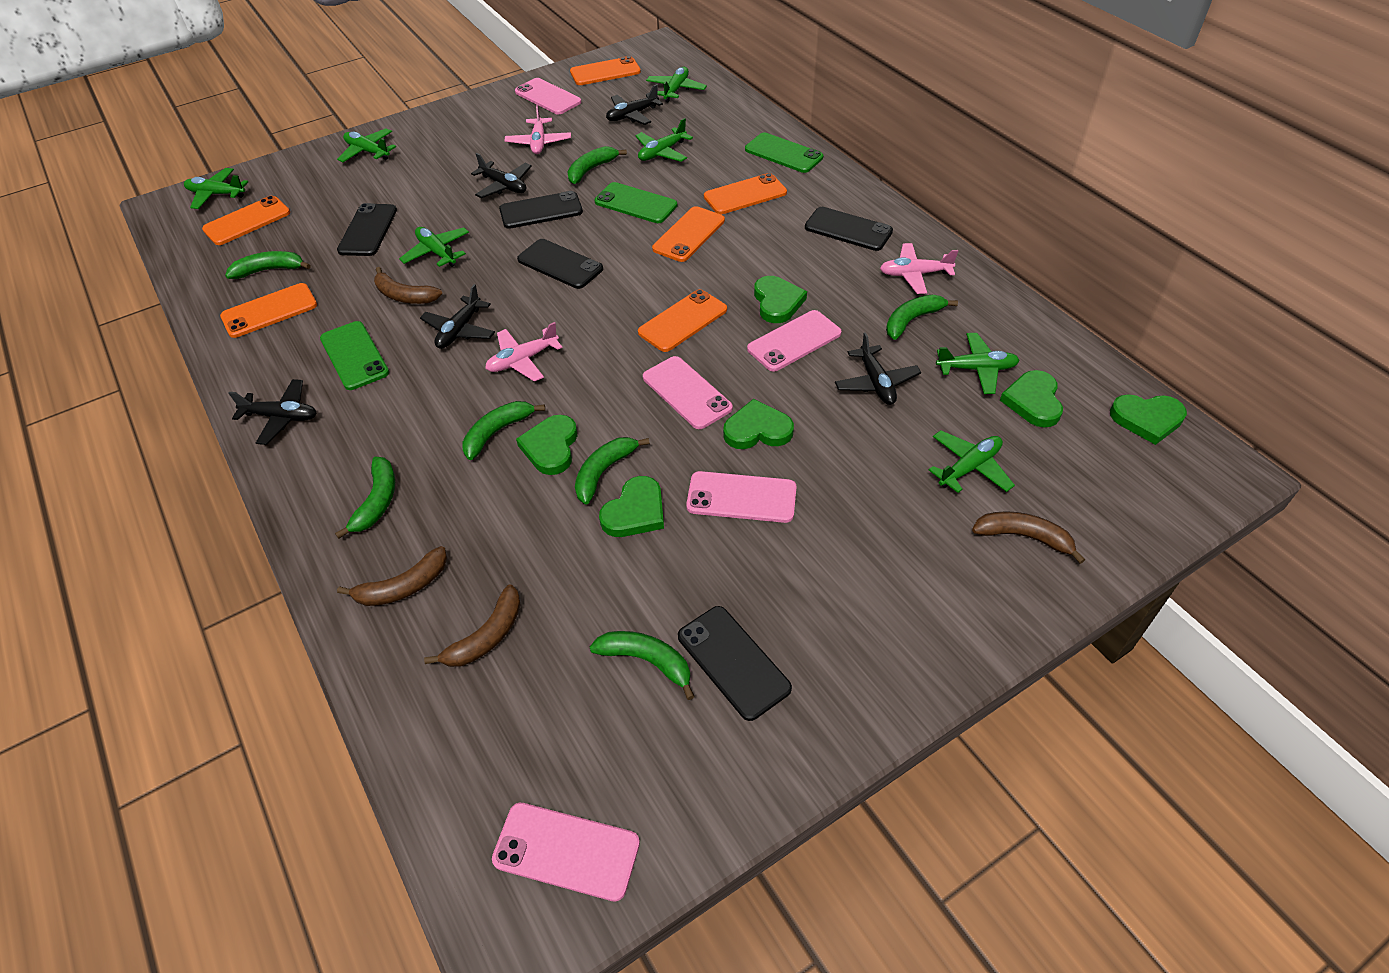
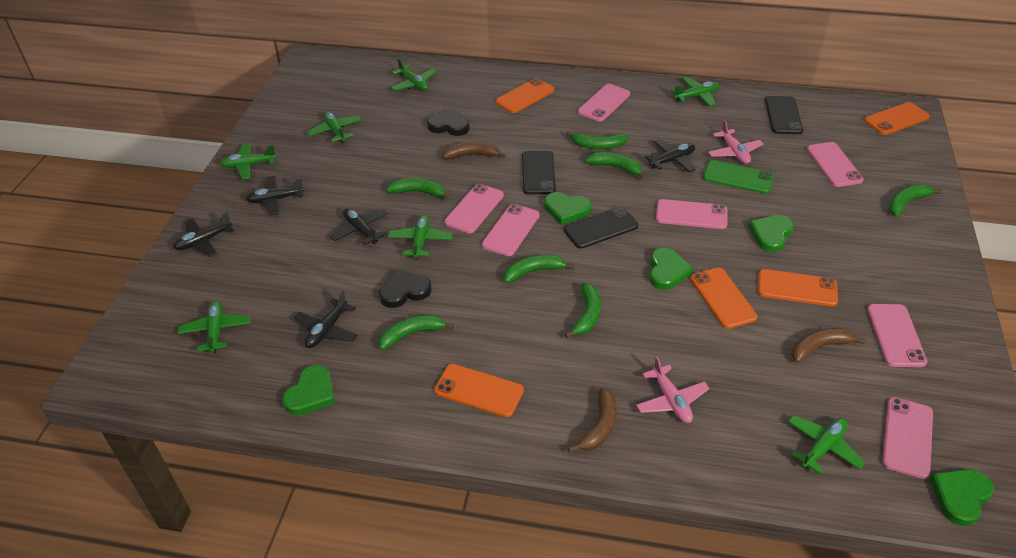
black heart: none = 0 -> [379,270,432,308] [427,109,470,136] = 2
black phone: [337,203,397,256] [499,191,583,229] [517,239,603,289] [678,606,792,721] [805,207,893,251] = 5 -> [522,151,556,195] [564,207,638,249] [765,96,803,134] = 3
brown banana: [337,546,447,606] [374,267,442,304] [424,584,521,667] [972,511,1085,564] = 4 -> [442,142,506,159] [568,388,617,453] [792,328,866,363] = 3
green heart: [516,415,577,475] [599,476,664,537] [723,399,794,449] [754,276,807,323] [1000,370,1063,427] [1110,394,1187,445] = 6 -> [282,365,335,415] [544,192,592,225] [649,248,694,290] [749,215,794,252] [930,469,994,526] = 5
green phone: [320,321,389,390] [595,182,677,223] [745,132,823,173] = 3 -> [703,160,774,194] = 1
orange phone: [202,196,290,245] [220,283,317,338] [570,56,641,85] [638,289,727,352] [652,206,725,262] [704,173,787,214] = 6 -> [434,364,524,417] [496,78,555,113] [691,267,757,329] [758,269,838,306] [864,102,930,135] = 5
pink phone: [492,803,640,901] [515,78,581,115] [643,356,733,429] [686,471,797,523] [747,310,841,371] = 5 -> [445,184,504,233] [482,204,540,256] [578,84,630,122] [656,199,728,229] [807,142,864,187] [867,304,927,367] [882,397,933,479] = 7
pink plane: [485,322,563,382] [504,104,571,154] [880,243,958,294] = 3 -> [636,357,710,423] [708,120,764,164] = 2

